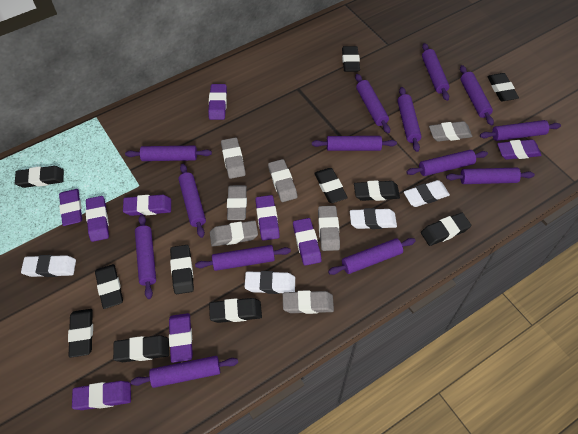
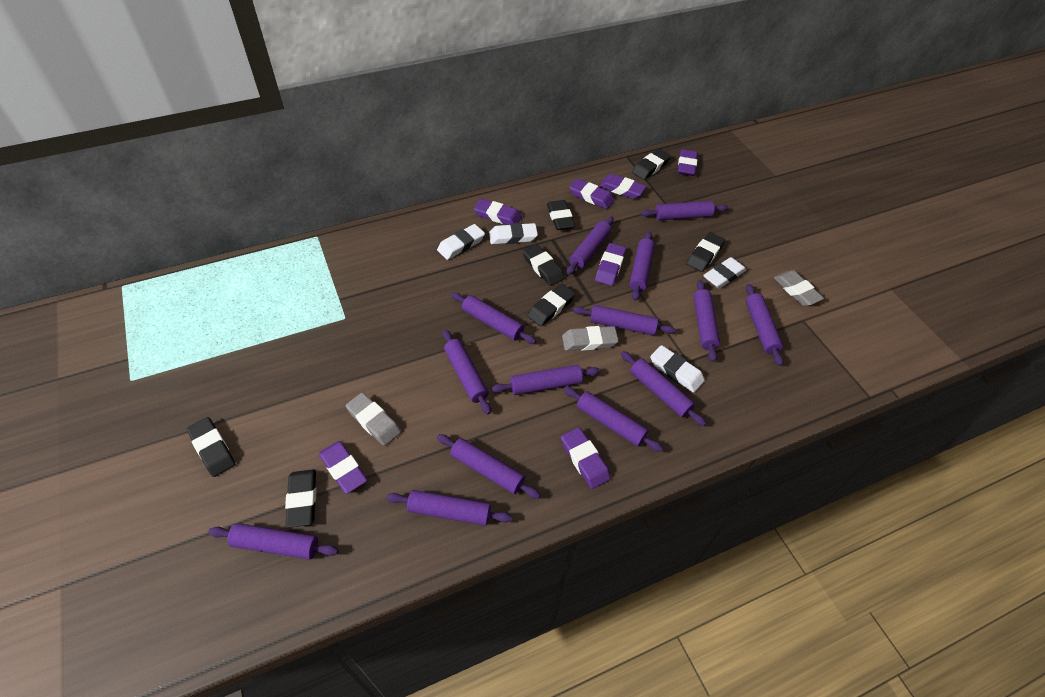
black eraser: [15,166,64,188] [68,309,93,358] [95,264,123,309] [113,335,169,362] [170,245,194,294] [209,298,262,323] [314,168,348,203] [342,46,360,72] [354,180,400,201] [421,213,471,246] [487,73,519,101] = 11 -> [187,417,235,477] [285,469,316,528] [523,244,565,286] [527,284,575,326] [547,200,575,230] [632,149,671,180] [687,232,725,272] = 7
grey eraser: [210,221,258,247] [221,137,246,179] [227,185,247,220] [268,159,297,202] [283,290,334,314] [318,206,340,251] [429,121,472,142] = 7 -> [346,393,401,446] [562,326,619,351] [774,270,824,306] = 3
purple eraser: [59,189,82,226] [72,381,131,410] [86,196,109,242] [123,195,171,216] [169,313,193,363] [208,84,227,120] [255,195,280,241] [293,218,322,266] [497,140,542,160] = 9 -> [319,441,367,494] [474,199,522,225] [561,427,611,489] [569,179,614,209] [595,243,626,286] [599,174,646,199] [678,149,697,176] = 7

